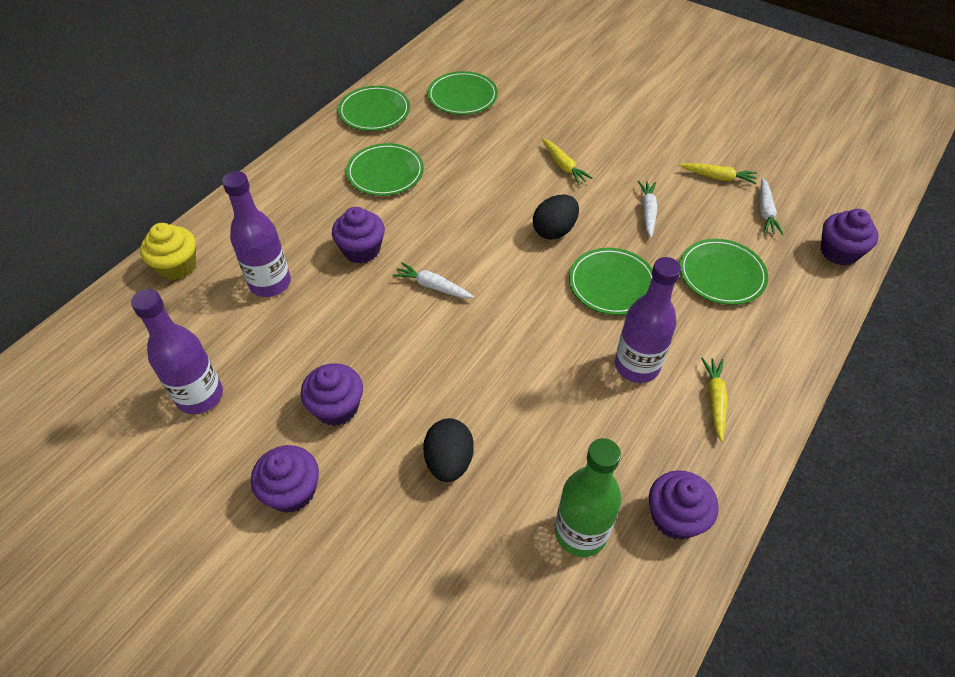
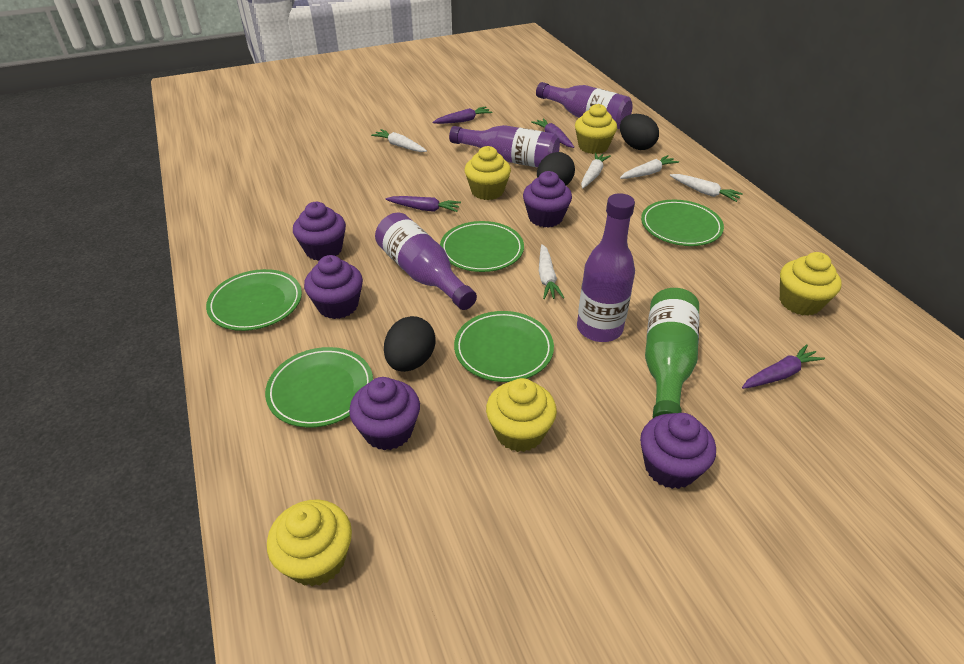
black egg: [423,418,474,482] [533,194,579,240] = 2 -> [384,316,436,372] [537,152,575,186] [620,114,659,150] = 3
purple bottle: [131,289,223,414] [222,171,291,297] [615,257,681,383] = 3 -> [375,212,477,310] [449,125,560,167] [536,82,633,129] [577,193,635,342] = 4
purple carrot: none = 0 -> [385,196,461,212] [432,107,492,124] [531,118,574,148] [742,344,825,389] = 4
white carrot: [393,262,474,298] [638,181,658,238] [759,178,783,235] = 3 -> [371,129,427,152] [539,244,564,299] [581,153,610,189] [620,155,679,179] [670,174,743,202] = 5
yellow carrot: [542,138,593,185] [679,163,757,184] [701,358,727,442] = 3 -> none = 0
yellow cupcake: [140,223,196,280] = 1 -> [267,499,352,586] [465,146,511,200] [486,378,557,452] [575,104,617,154] [780,252,842,316] = 5

